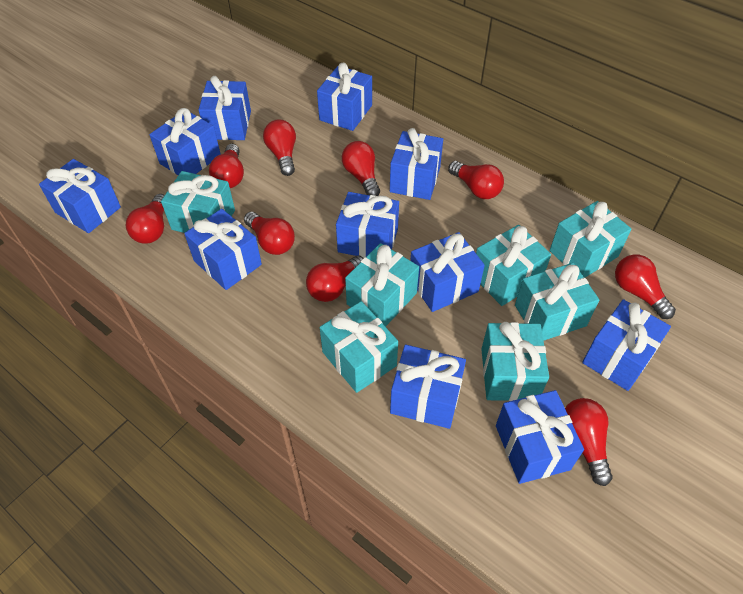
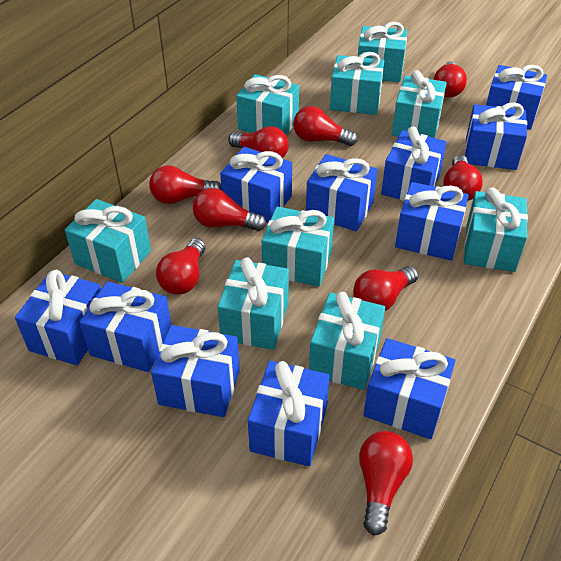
turquoise gift: [161,171,235,233] [320,301,398,393] [345,243,419,327] [476,225,551,306] [481,322,549,401] [515,263,599,341] [550,201,632,278] = 7 -> [65,199,151,283] [218,257,289,350] [236,74,299,135] [262,207,334,286] [309,292,385,390] [330,52,384,115] [358,22,407,82] [392,70,447,138] [464,187,528,272] = 9

